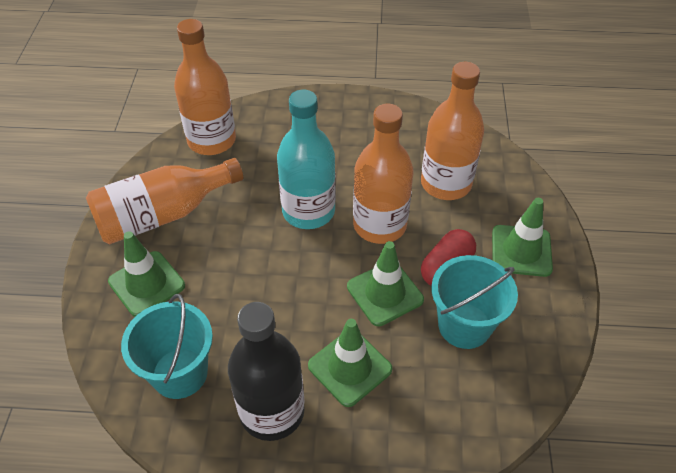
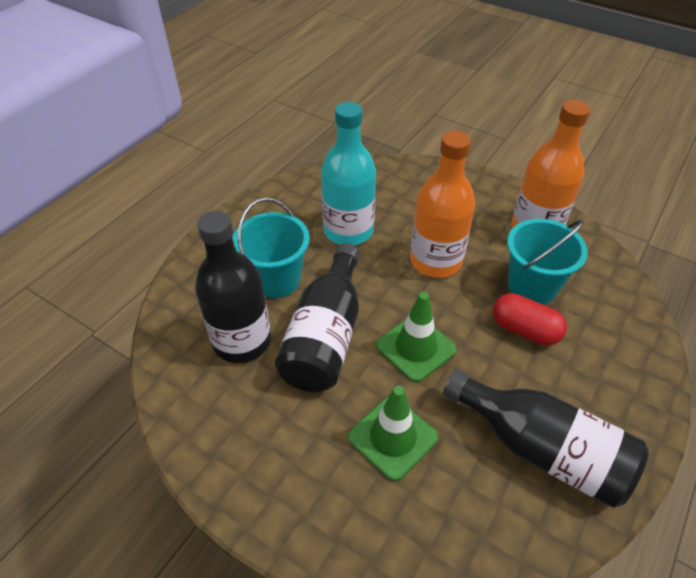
black bottle: [228,302,305,441] = 1 -> [195,211,271,363] [275,243,360,392] [443,369,649,508] = 3
green traffic cone: [108,231,185,317] [308,319,392,407] [347,241,424,326] [492,198,553,277] = 4 -> [348,386,438,481] [376,292,457,382] = 2
orange bottle: [86,158,243,244] [174,19,236,155] [353,104,414,244] [421,62,484,200] = 4 -> [410,131,475,278] [511,100,590,228] = 2

